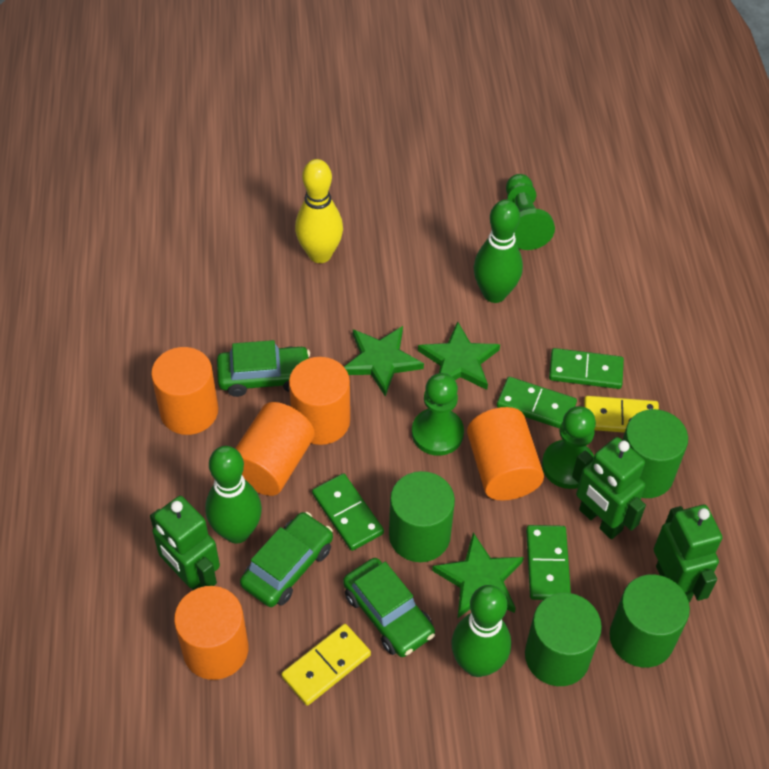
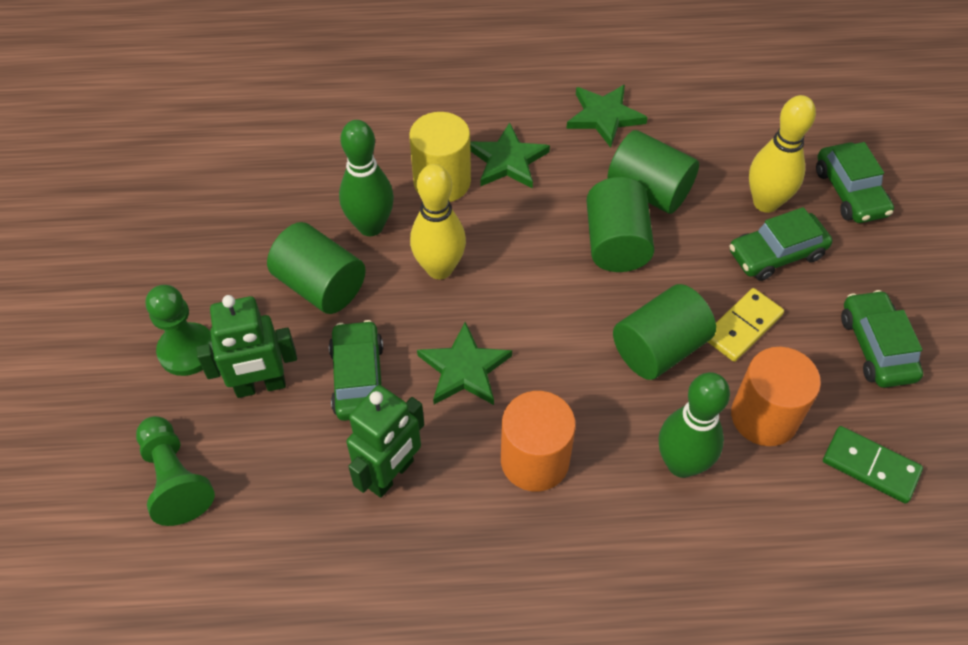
green bowling pin: [205,446,262,543] [451,585,511,677] [474,200,523,303] = 3 -> [339,120,394,236] [659,372,730,478] = 2
green car: [217,340,310,397] [240,512,333,607] [343,558,435,657] = 3 -> [329,320,383,421] [729,207,832,281] [816,142,894,223] [841,290,923,388] = 4
green domino: [312,473,384,551] [497,377,577,429] [526,525,571,600] [549,348,624,389] = 4 -> [823,426,923,504] = 1
green pawn: [412,373,464,456] [506,174,555,250] [542,406,596,489] = 3 -> [136,416,215,526] [146,285,213,376] = 2
green robot: [150,496,220,590] [572,437,646,539] [654,505,722,602] = 3 -> [196,295,297,398] [346,385,424,498] = 2
orange cylinder: [151,347,218,435] [174,586,248,680] [235,402,315,496] [289,357,350,445] [467,407,544,501] = 5 -> [501,391,576,492] [731,347,821,446] = 2
yellow bowling pin: [295,159,343,263] = 1 -> [410,164,466,279] [749,95,816,213] = 2
yellow cylinder: none = 0 -> [409,112,471,202] = 1
yellow domino: [281,624,371,706] [584,396,659,433] = 2 -> [708,288,784,362] = 1

